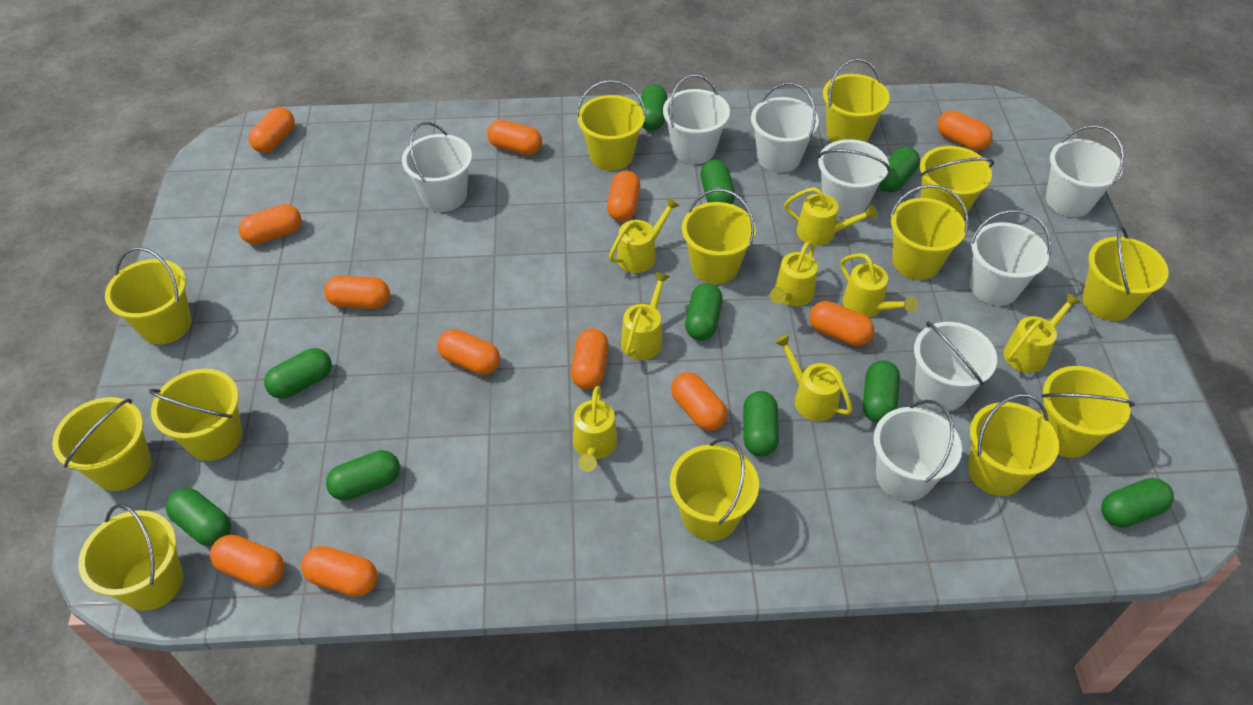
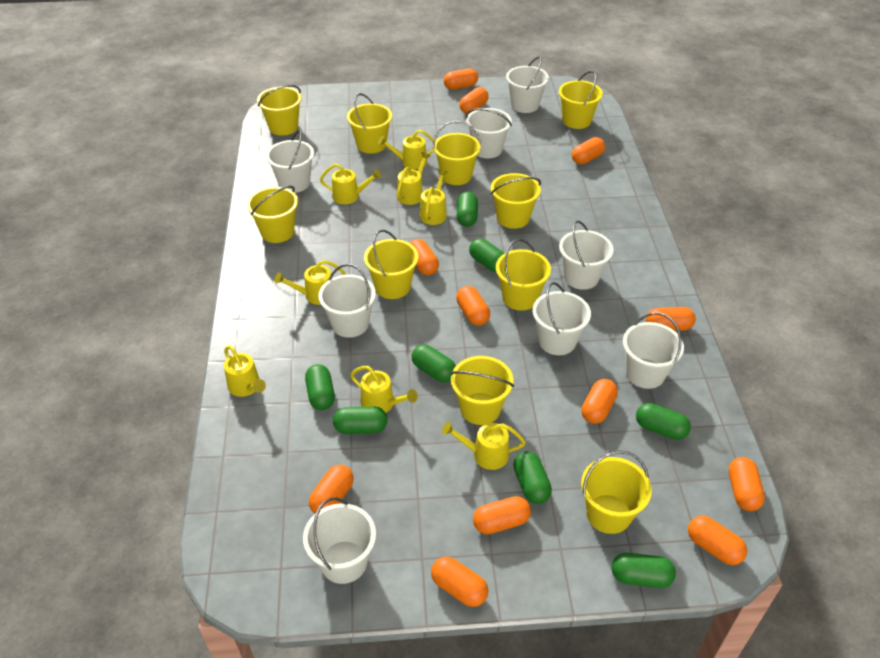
green capsule: [166,488,231,546] [264,348,332,399] [326,450,400,501] [640,84,668,131] [685,283,723,341] [700,160,735,204] [743,391,779,457] [863,360,900,423] [879,147,920,192] [1101,478,1174,528] = 10 -> [305,364,335,410] [333,406,388,434] [412,345,456,382] [457,192,478,227] [469,239,505,272] [513,451,552,504] [612,553,676,588] [636,403,691,440] = 8
yellow bucket: [52,397,151,491] [78,504,183,611] [105,247,191,345] [149,369,242,461] [576,80,646,171] [670,437,759,541] [682,189,756,284] [823,58,890,142] [890,185,968,280] [920,146,994,218] [968,394,1059,496] [1041,366,1134,458] [1082,225,1169,321] = 13 -> [247,186,298,243] [257,85,302,136] [347,93,392,154] [364,230,419,299] [433,121,481,185] [450,356,514,425] [491,173,541,229] [496,239,551,311] [559,71,603,129] [581,451,652,534] = 10

